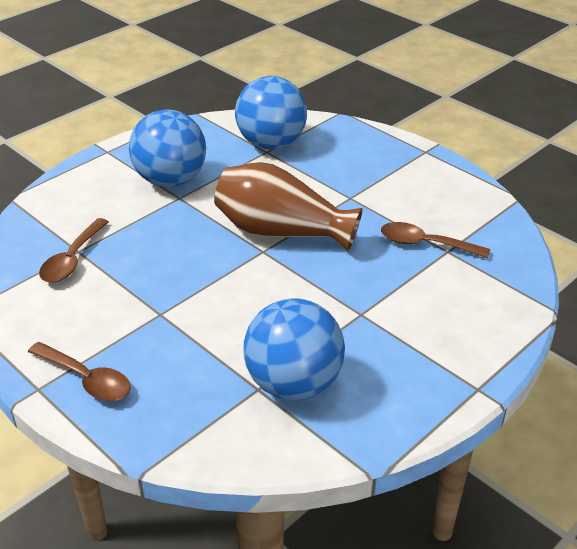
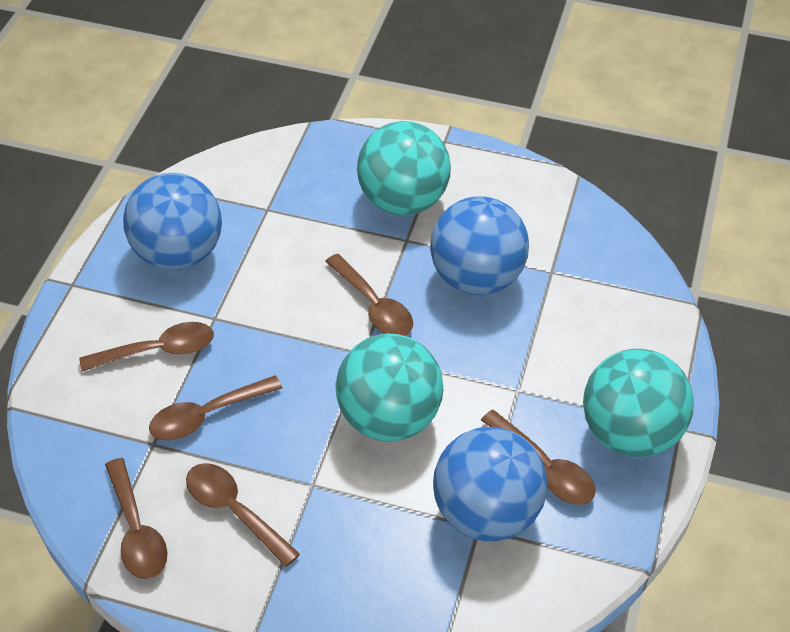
brown spoon: [28,342,131,401] [39,218,109,282] [381,222,490,258] = 3 -> [79,322,214,371] [105,458,168,579] [149,375,282,441] [186,463,300,567] [325,254,413,336] [481,410,596,505] = 6
brown vase: [214,162,363,252] = 1 -> none = 0
turquoise ball: none = 0 -> [335,333,443,442] [357,121,451,215] [583,349,694,457] = 3

